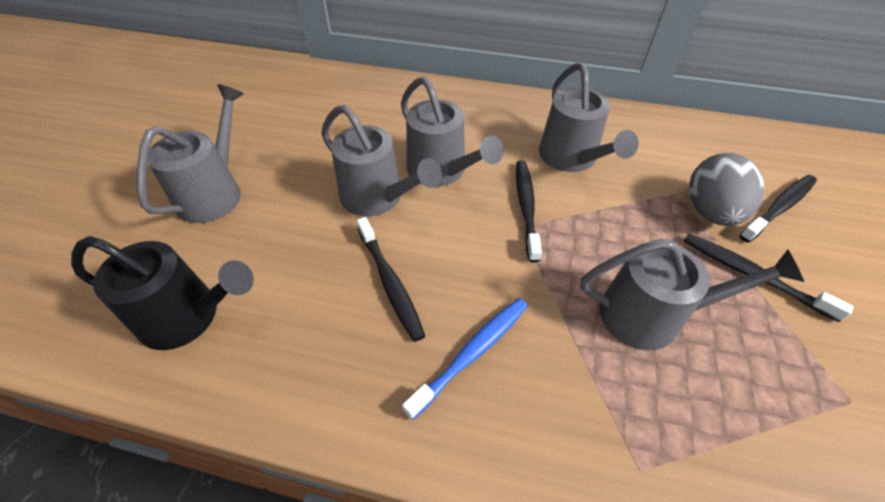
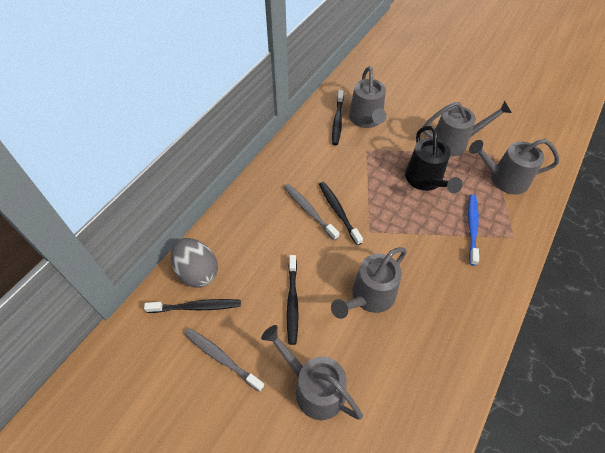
grey toothbrush: none = 0 -> [184,328,265,392] [284,184,340,241] = 2

